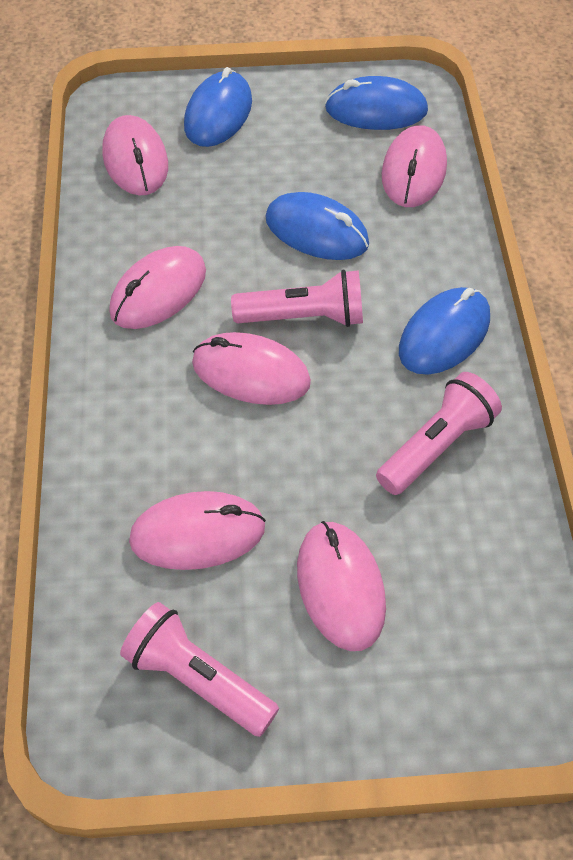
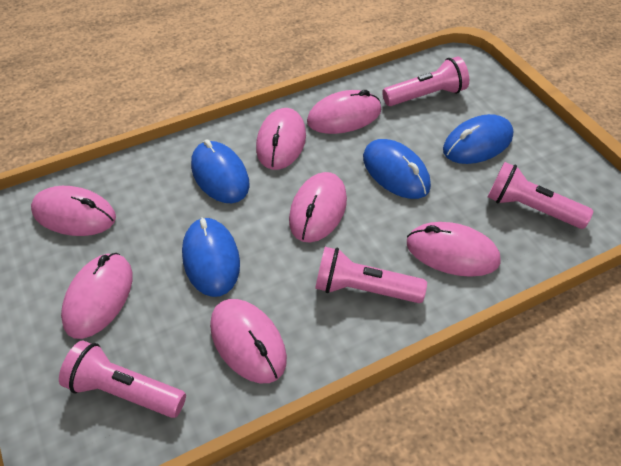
pink flashlight: [120,602,279,737] [231,270,363,327] [376,372,502,495] = 3 -> [59,340,186,418] [315,247,427,303] [382,56,469,106] [488,162,593,229] = 4
pink mouse: [102,115,168,195] [109,246,206,329] [129,491,266,570] [192,332,311,405] [297,521,386,651] [381,125,447,207] = 6 -> [31,186,116,236] [61,253,133,339] [210,299,287,383] [256,108,306,170] [289,172,347,243] [307,90,381,134] [407,222,500,277] = 7

